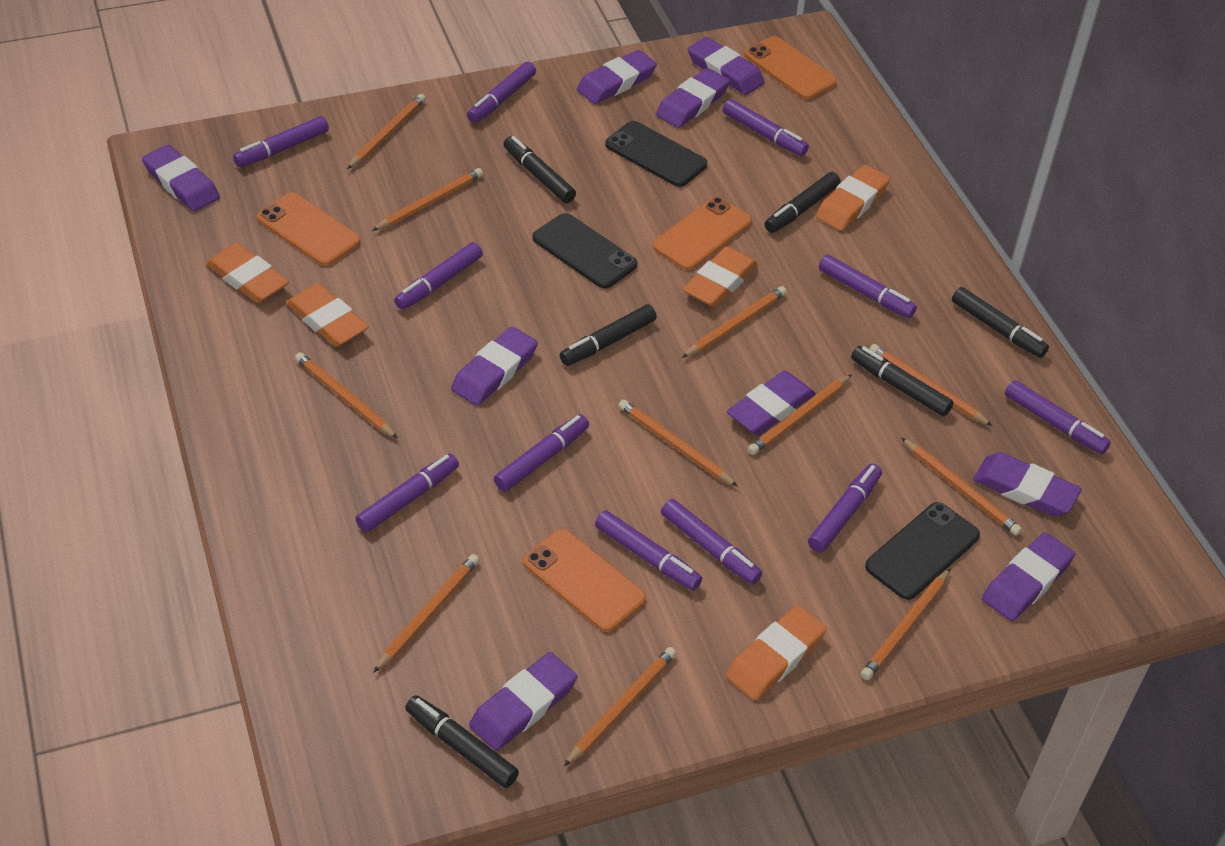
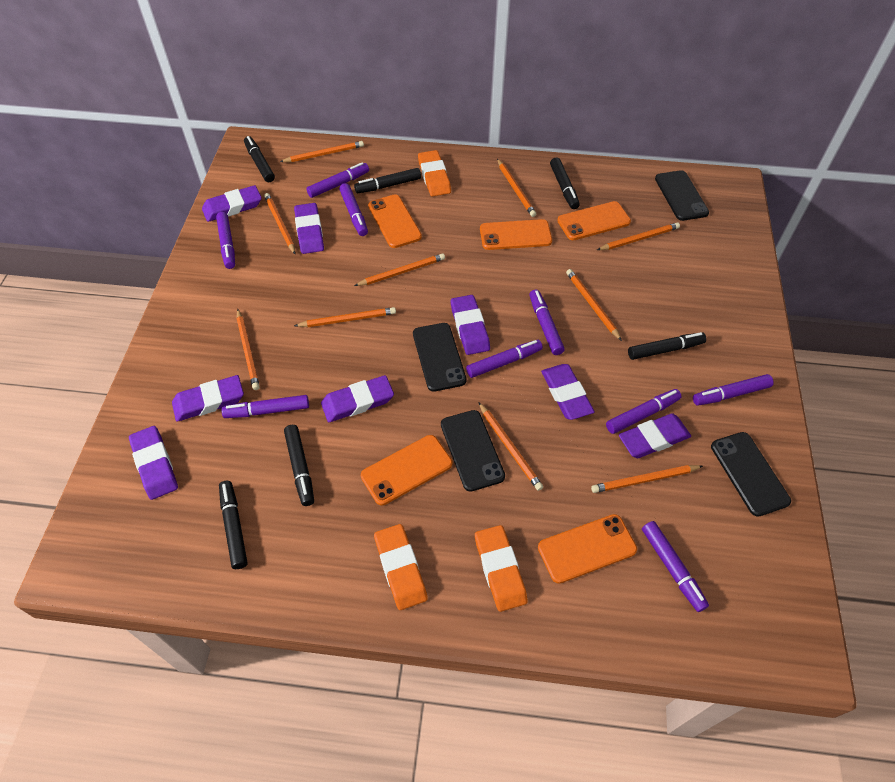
black phone: [533,213,637,289] [605,121,707,187] [865,502,980,600] = 3 -> [413,323,467,392] [441,410,505,492] [655,170,709,221] [711,432,791,517] = 4
orange eraser: [206,243,289,303] [286,284,369,347] [683,246,758,307] [726,605,827,700] [816,165,890,231] = 5 -> [374,524,428,610] [418,150,451,196] [475,525,528,612] = 3
orange pencil: [295,352,398,439] [347,94,426,169] [372,168,483,231] [373,554,479,673] [564,647,676,766] [618,400,738,486] [682,286,787,358] [748,374,852,455] [861,568,951,680] [869,344,992,426] [901,437,1022,536] = 11 -> [237,309,260,390] [264,193,295,254] [280,141,364,162] [294,307,396,327] [354,254,445,286] [479,403,543,491] [497,159,536,217] [566,269,622,341] [591,465,703,493] [597,222,680,250] = 10
orange phone: [257,192,360,266] [523,529,646,632] [653,197,752,270] [744,36,837,100] = 4 -> [361,435,452,505] [368,194,422,248] [480,219,552,250] [538,514,637,584] [557,201,631,240] = 5
purple eraser: [142,145,220,212] [451,327,538,406] [469,652,577,751] [577,50,657,104] [656,68,730,128] [688,37,764,95] [727,371,816,435] [973,452,1082,516] [982,532,1075,621] = 9 -> [129,426,178,500] [172,375,244,422] [202,185,262,222] [294,203,324,254] [321,375,394,422] [451,295,490,355] [541,364,595,420] [619,413,691,458] = 8
purple marker: [233,116,329,167] [355,453,459,533] [394,242,483,310] [467,62,536,123] [494,414,589,492] [595,510,702,591] [661,499,762,585] [723,99,809,156] [808,464,882,553] [819,255,917,318] [1005,380,1111,454] = 11 -> [216,212,235,269] [222,395,309,418] [306,162,369,198] [339,183,368,236] [466,340,543,378] [529,289,565,355] [606,389,682,434] [642,521,709,612] [693,374,774,406] = 9

